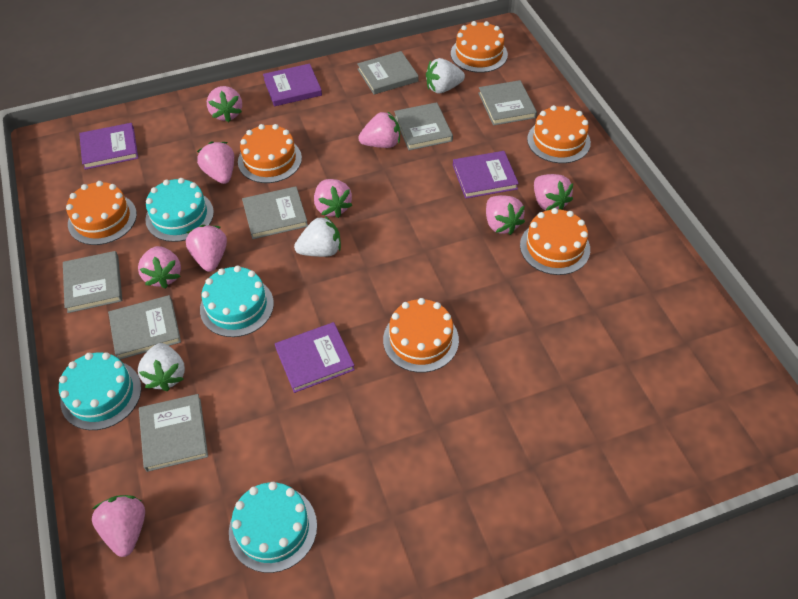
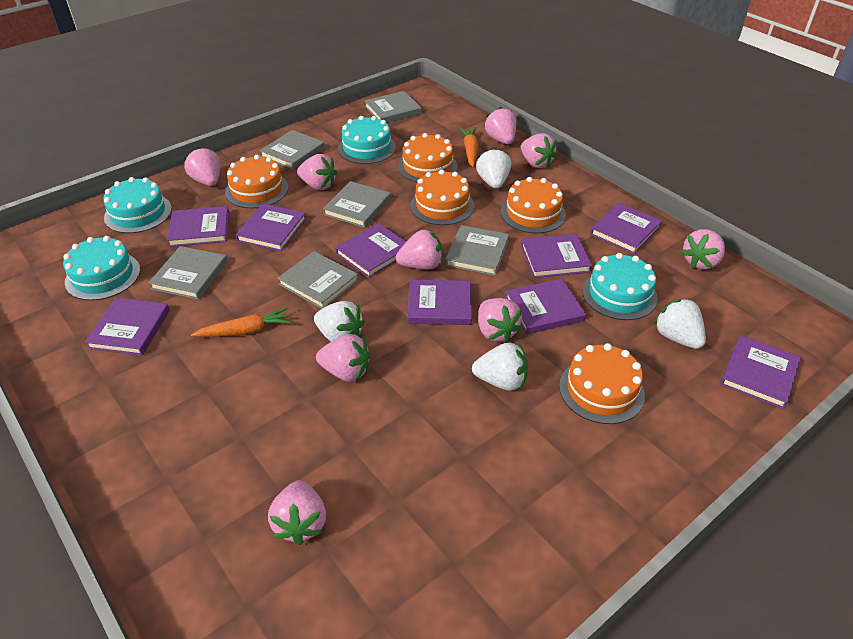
grey book: [63,251,122,313] [108,295,181,360] [139,394,208,472] [242,186,308,239] [357,51,419,95] [394,102,453,150] [478,80,537,126] = 7 -> [149,246,227,300] [260,130,325,170] [277,251,359,309] [323,181,391,228] [364,91,422,123] [445,225,509,276] = 6
orange cake: [66,181,137,245] [238,124,302,183] [383,298,459,373] [451,21,508,73] [520,208,590,275] [527,105,591,163] = 6 -> [225,155,288,209] [398,133,458,183] [410,169,474,225] [501,177,566,233] [559,343,645,424] = 5
orange carrot: none = 0 -> [191,307,292,337] [460,127,478,167] = 2
purple book: [79,123,138,170] [263,63,322,107] [275,322,355,393] [453,151,519,199] = 4 -> [85,298,170,356] [167,206,229,247] [236,203,306,251] [335,223,406,278] [407,279,472,325] [505,279,586,334] [521,234,592,278] [590,203,662,254] [720,335,801,409] = 9
white strawberry: [138,343,185,391] [294,216,341,257] [426,58,465,94] = 3 -> [314,301,365,342] [472,343,528,391] [476,147,511,189] [654,299,706,349] = 4

